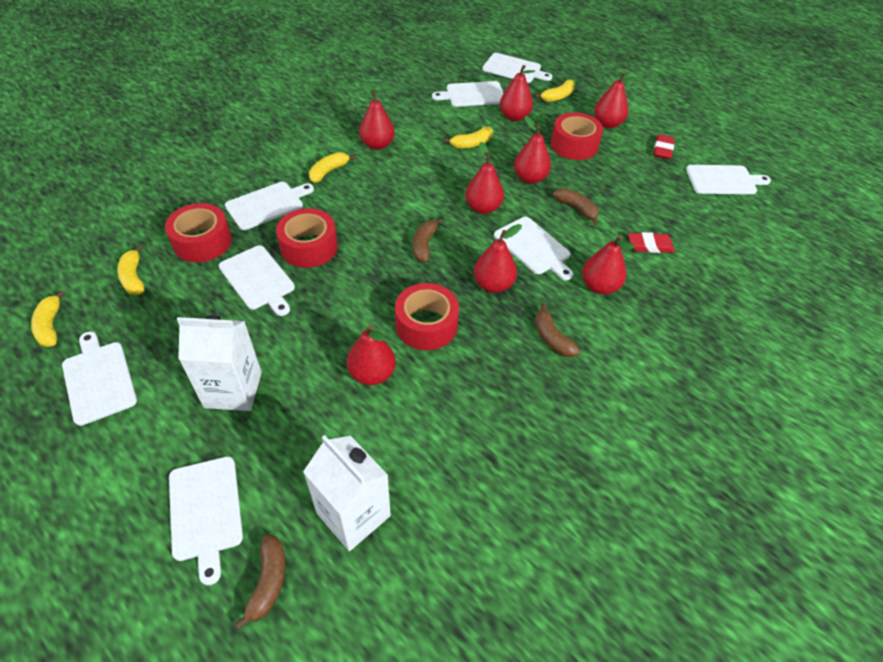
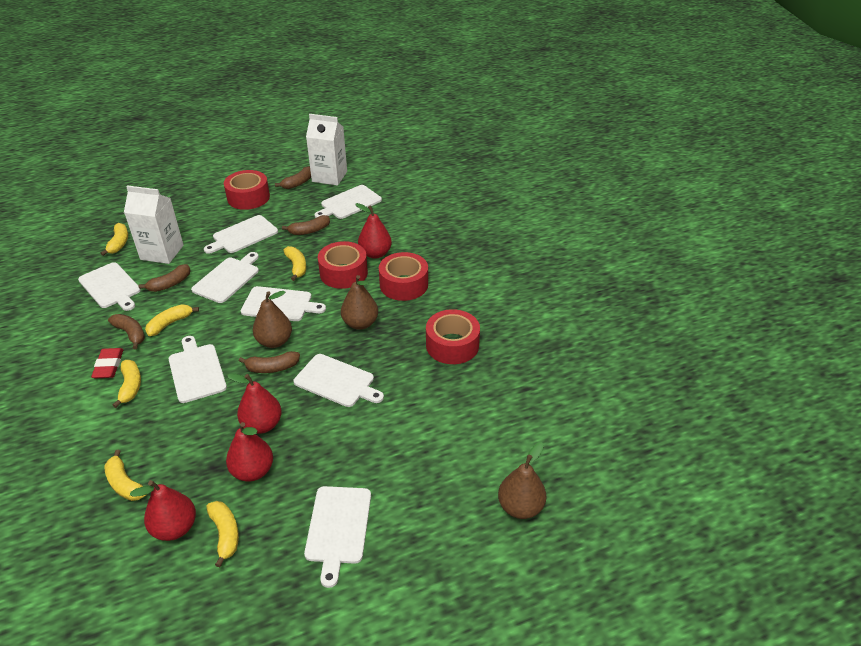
brown banana: [235,534,285,630] [413,219,443,262] [535,303,580,357] [553,188,599,224] = 4 -> [108,314,145,349] [138,264,191,292] [239,351,300,373] [275,166,311,189] [282,215,330,235] = 5
brown pear: none = 0 -> [253,291,292,348] [341,275,378,330] [498,442,546,519] = 3
red eraser: [628,232,675,253] [653,134,675,160] = 2 -> [91,348,123,378] = 1
red pear: [347,325,396,385] [359,82,395,150] [465,142,504,214] [474,224,522,293] [500,65,535,121] [514,116,551,184] [582,235,635,294] [594,72,637,128] = 8 -> [130,480,196,541] [226,422,273,482] [227,373,282,434] [355,203,392,259] = 4
yellow banana: [31,290,65,347] [117,245,144,295] [309,152,355,183] [444,127,493,149] [535,80,575,102] = 5 -> [101,223,128,256] [105,450,147,501] [113,360,141,408] [145,304,199,336] [206,501,239,567] [283,246,306,281] = 6

